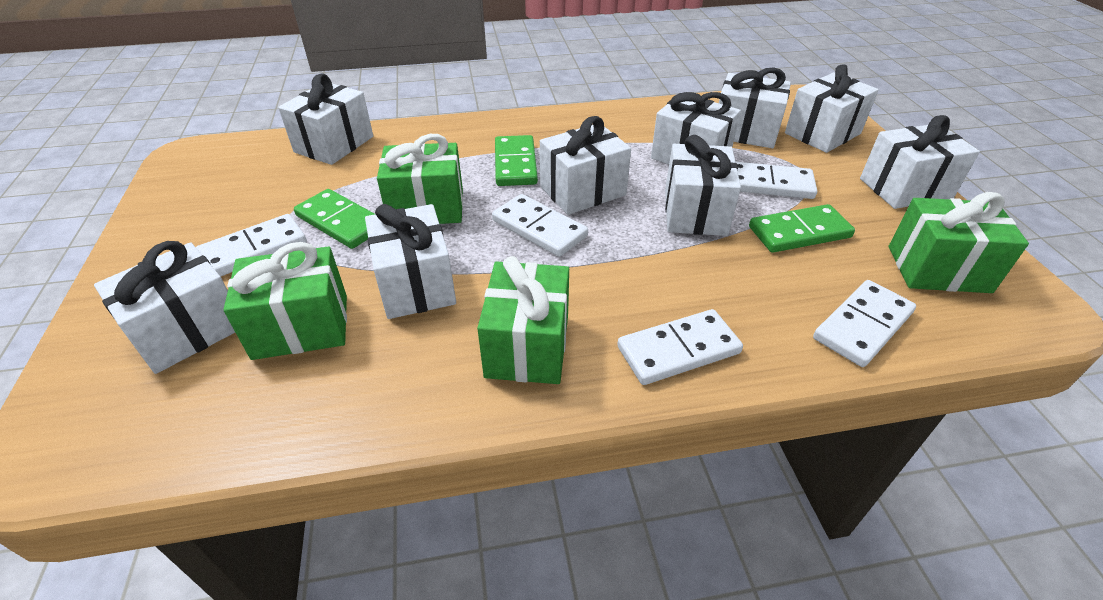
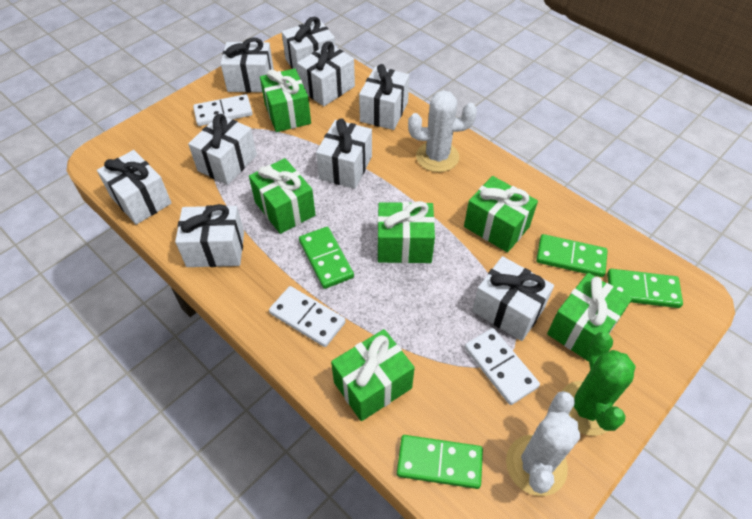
green cactus: none = 0 -> [561,332,636,436] = 1
green domino: [294,189,375,249] [495,135,538,186] [749,204,855,253] = 3 -> [299,227,354,289] [397,435,483,489] [536,234,608,277] [607,269,683,308] = 4
green gift: [223,242,347,360] [377,134,463,224] [477,256,569,384] [889,192,1029,293] = 4 -> [249,158,316,234] [260,68,311,132] [331,329,415,421] [377,201,435,263] [464,176,538,253] [547,273,632,361] = 6
white cactus: none = 0 -> [408,90,477,172] [506,391,580,496] = 2
white domino: [196,214,307,276] [492,194,588,257] [617,309,743,385] [736,162,817,199] [813,280,916,367] = 5 -> [193,94,253,126] [269,286,346,347] [465,328,540,405] = 3

